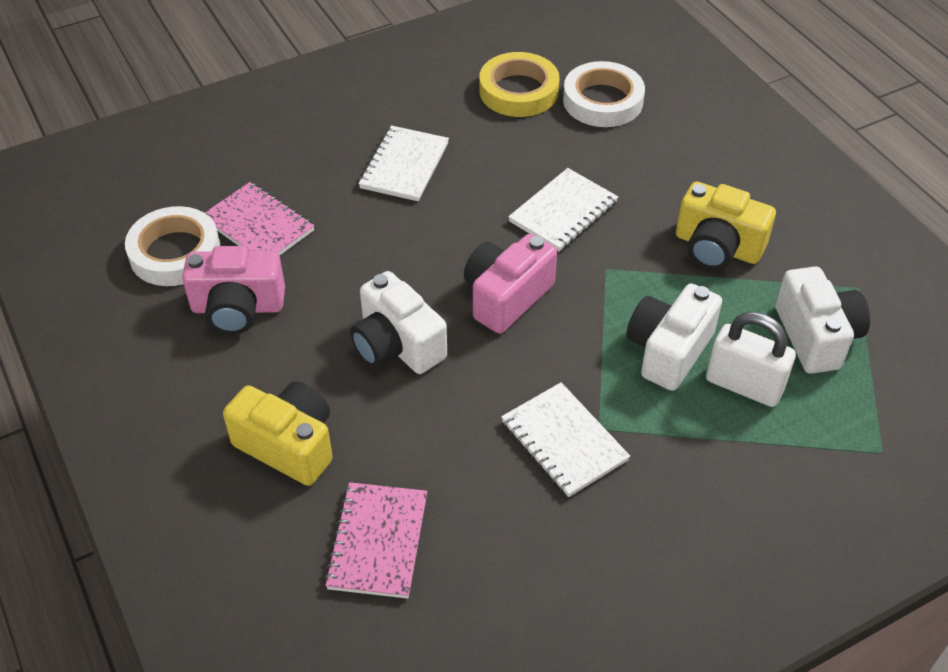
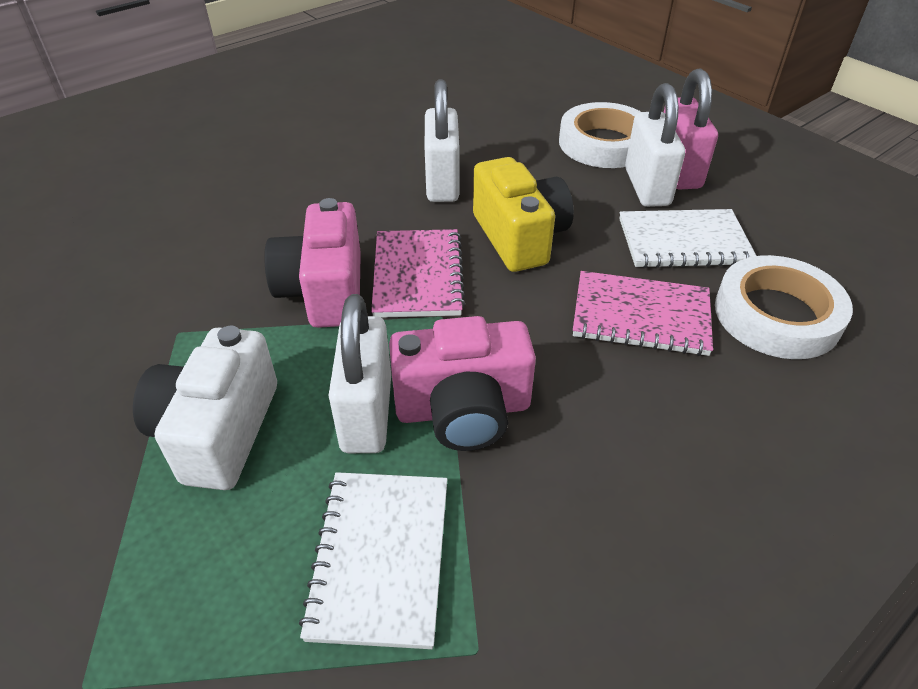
pink padlock: none = 0 -> [664,69,718,190] = 1
white camera: [350,271,447,374] [626,284,722,391] [775,266,870,374] = 3 -> [133,326,277,490] = 1
white notebook: [358,125,449,201] [501,382,630,497] [508,168,618,251] = 3 -> [299,472,447,649] [619,209,756,268] = 2
white padlock: [706,312,796,407] = 1 -> [328,294,391,453] [425,79,460,202] [625,83,685,207] = 3
yellow camera: [223,382,333,486] [676,182,776,270] = 2 -> [473,157,574,272] = 1
yellow tape: [479,52,560,117] = 1 -> none = 0

